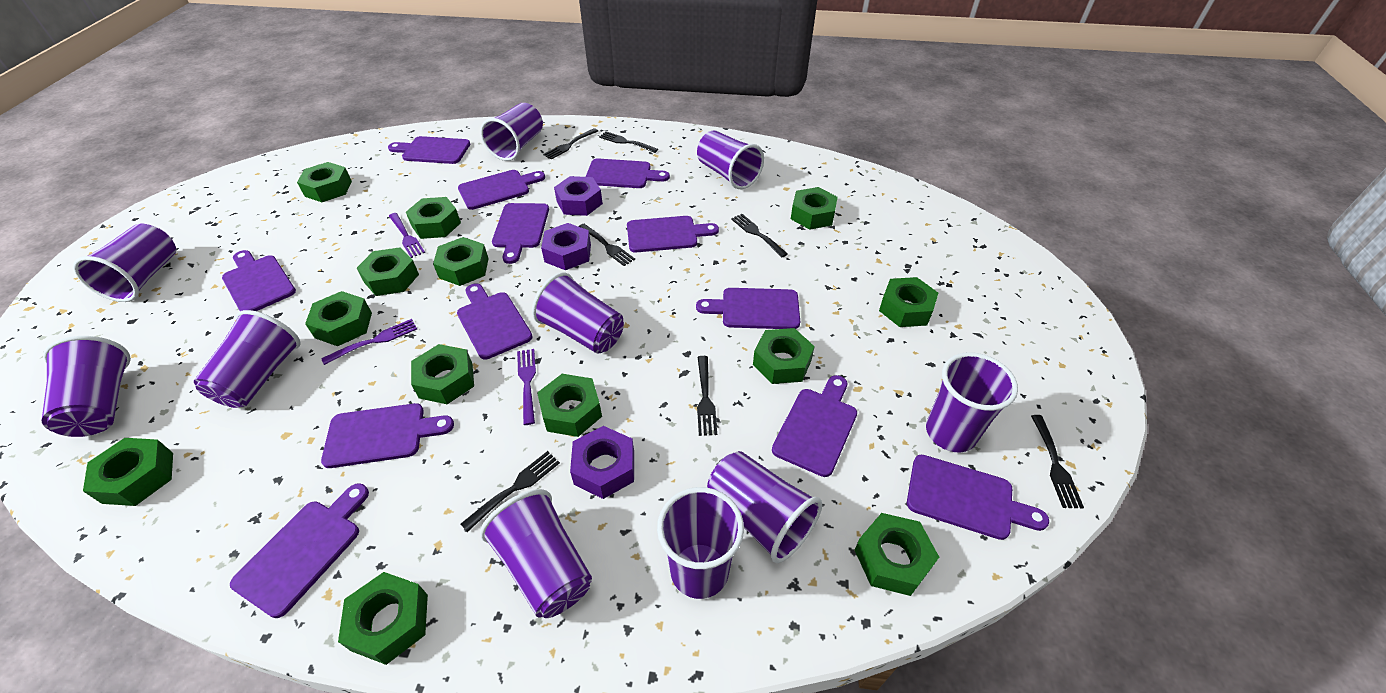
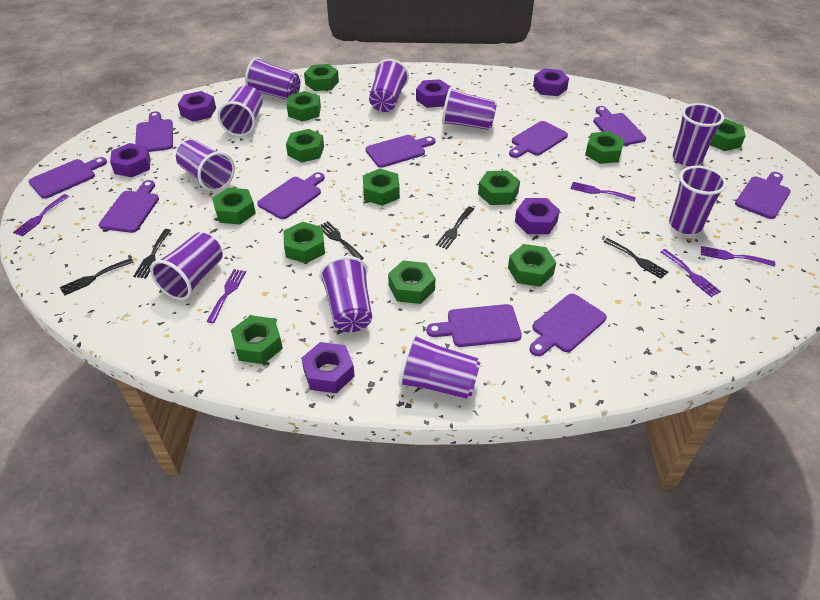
black fork: [461,451,560,532] [543,128,598,160] [578,224,635,266] [599,131,658,153] [697,356,717,436] [731,214,788,257] [1031,415,1084,508] = 7 -> [60,258,134,296] [133,229,171,278] [321,221,364,260] [436,206,474,249] [603,238,668,279] = 5
green nut: [83,438,173,506] [297,162,352,202] [305,291,372,346] [338,572,428,665] [357,247,419,296] [406,197,461,239] [411,344,474,404] [433,237,489,286] [537,374,602,437] [753,328,815,384] [791,187,837,229] [855,513,939,596] [879,277,938,327] = 13 -> [212,188,256,224] [231,315,283,364] [284,222,325,263] [286,129,324,163] [287,91,321,122] [304,64,339,91] [363,169,400,206] [388,260,436,304] [478,170,520,205] [508,244,556,287] [585,131,625,164] [710,119,745,151] = 12
purple cutting board: [222,250,296,311] [230,483,369,618] [321,403,454,468] [388,136,470,164] [457,284,533,359] [458,170,545,210] [492,203,549,264] [586,158,670,188] [627,216,719,252] [696,288,800,329] [772,375,857,477] [907,455,1049,540] = 12 -> [28,157,107,199] [99,180,159,233] [135,111,173,152] [257,172,325,219] [366,135,435,168] [427,304,522,347] [509,121,568,158] [529,294,607,356] [593,106,646,146] [735,172,791,219] = 10
purple fork: [321,319,417,365] [389,213,425,258] [517,349,536,425] = 3 -> [13,194,69,237] [206,269,246,323] [570,182,636,202] [660,249,721,297] [701,246,775,267] = 5
purple nut: [541,223,591,270] [554,176,603,216] [570,426,634,499] = 3 -> [110,143,151,177] [178,91,216,121] [301,342,355,393] [416,79,451,108] [515,198,560,234] [533,68,569,96] = 6

